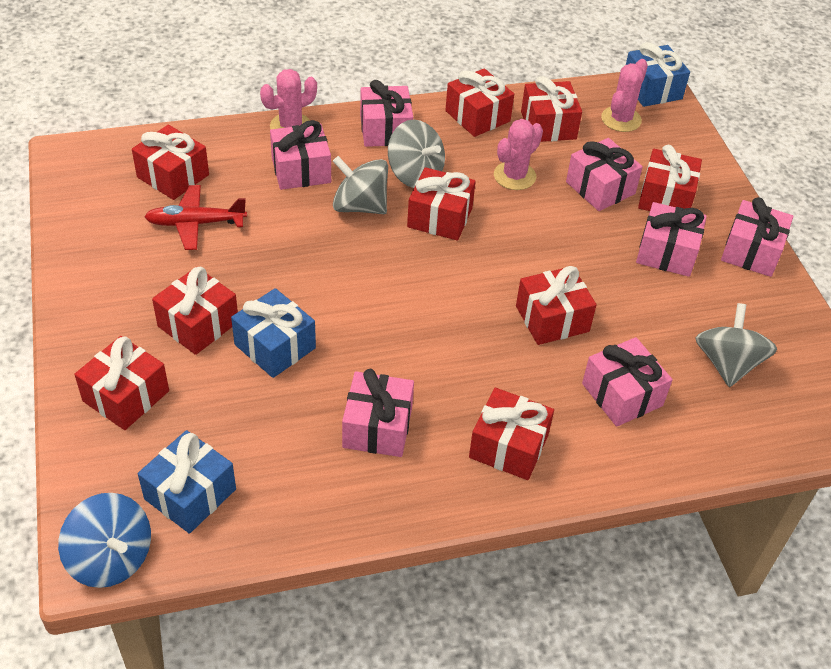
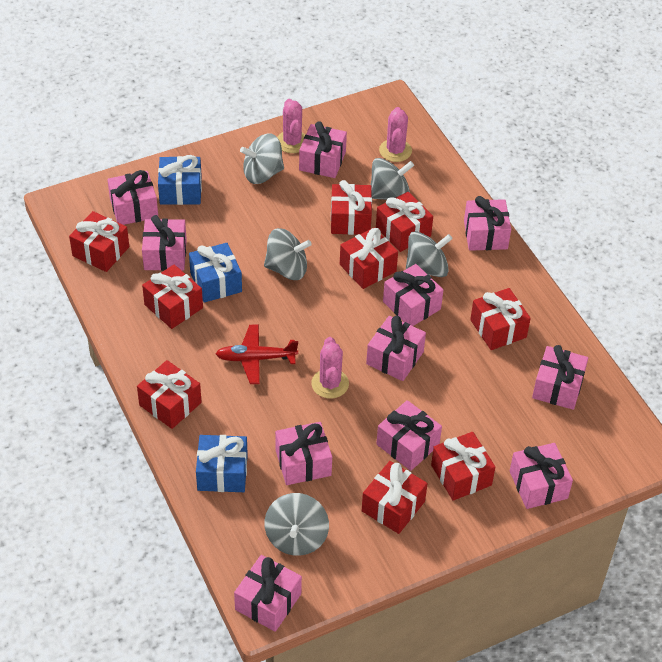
blue spinning top: [58,493,151,588] = 1 -> none = 0
grey spinning top: [333,156,388,214] [388,120,445,188] [695,303,777,387] = 3 -> [240,134,284,184] [264,228,312,280] [264,493,329,556] [371,158,414,200] [406,231,453,277] = 5
pink gift: [270,120,331,190] [342,369,414,457] [360,80,413,147] [566,138,643,211] [582,337,673,427] [636,202,707,277] [721,197,793,277] = 7 -> [107,170,158,225] [142,215,187,271] [234,555,302,632] [275,422,332,485] [299,121,347,178] [366,316,426,381] [376,400,442,471] [383,264,443,326] [464,196,511,251] [510,443,573,509] [532,345,588,410] = 11

